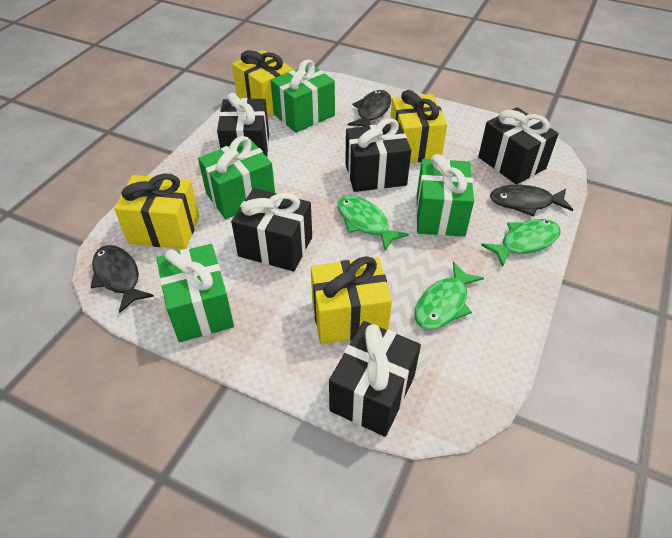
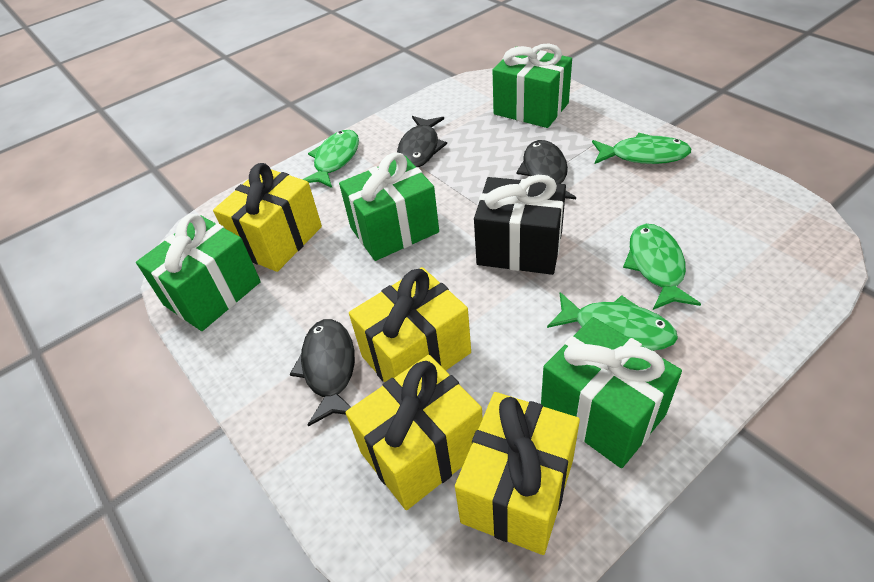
black gift: [217,93,269,157] [231,188,312,271] [329,321,421,437] [345,118,411,192] [478,107,559,185] = 5 -> [474,175,566,275] = 1
green fish: [337,196,409,251] [414,262,484,330] [481,219,560,267] = 3 -> [302,130,359,188] [547,292,678,351] [592,133,691,164] [623,224,701,310] = 4

